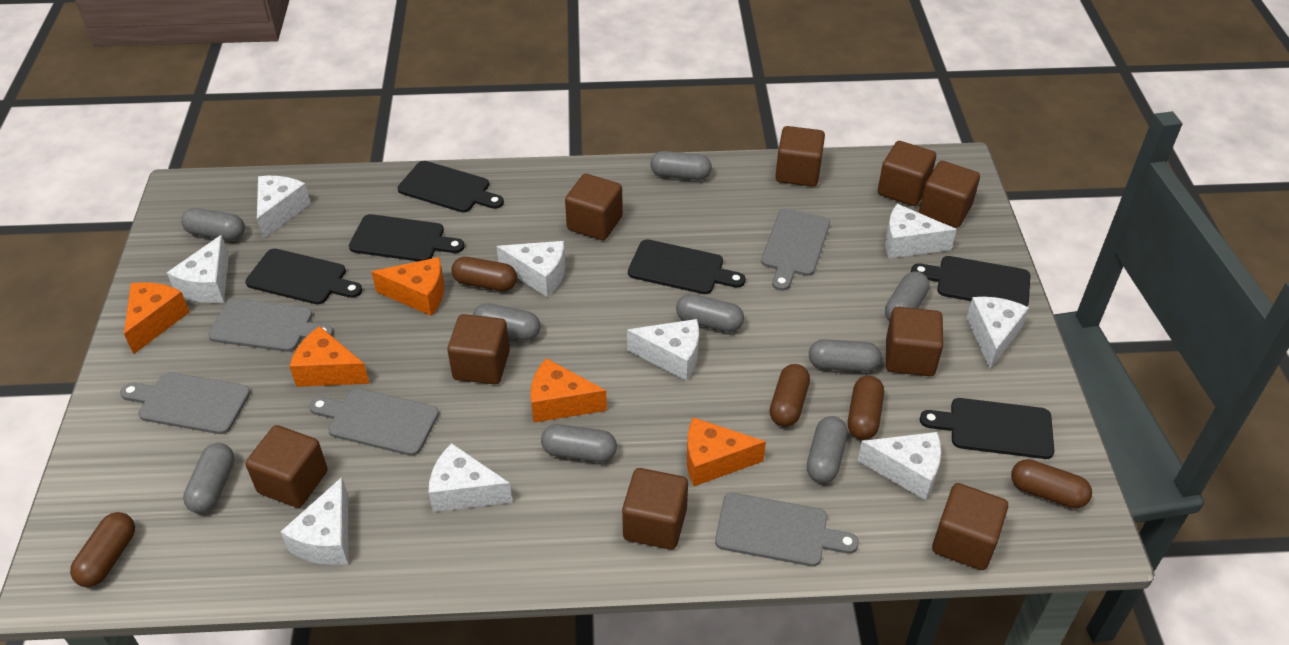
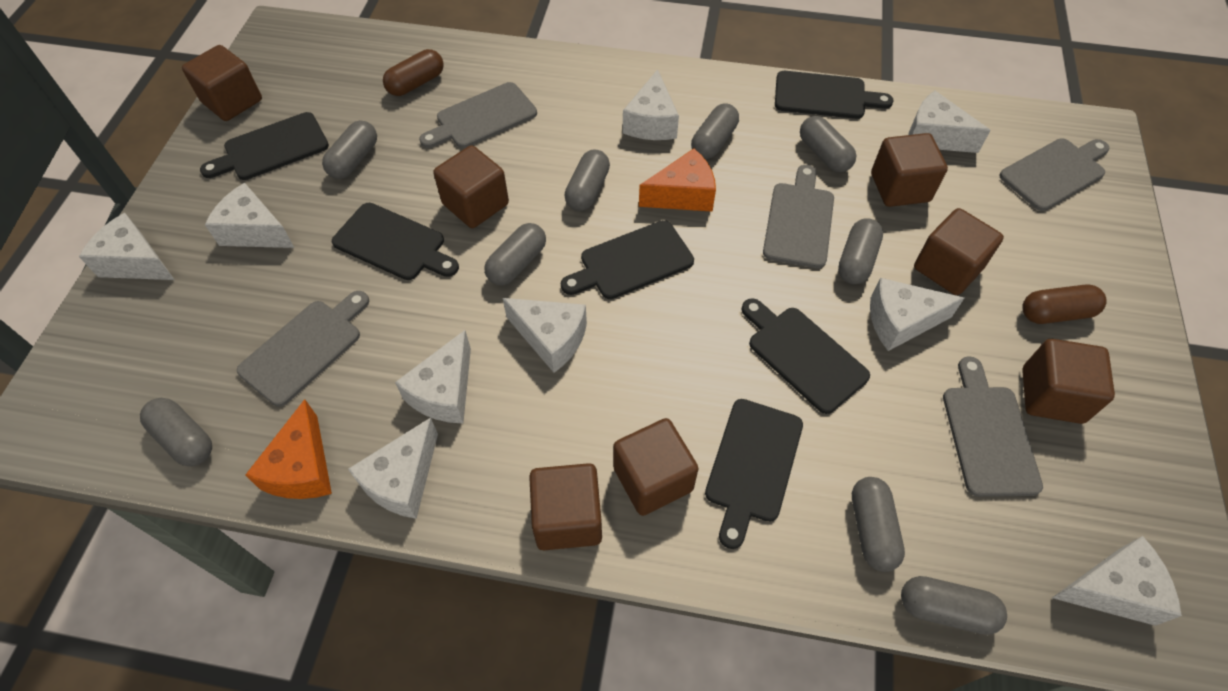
brown capsule: [70,512,135,587] [451,257,517,291] [770,364,810,427] [848,376,884,440] [1011,459,1092,508] = 5 -> [383,49,444,96] [1022,284,1107,324] = 2
brown cube: [245,425,328,508] [447,314,510,384] [565,174,623,240] [622,468,688,550] [775,126,825,187] [878,141,936,206] [886,307,943,376] [919,161,980,227] [932,483,1008,570] = 9 -> [182,45,262,121] [434,145,509,228] [529,463,602,550] [613,418,699,516] [871,133,948,207] [914,208,1004,295] [1022,339,1115,424] = 7
orange cheese: [124,282,190,354] [289,326,370,387] [371,257,444,316] [530,358,607,423] [687,417,766,486] = 5 -> [245,399,332,499] [639,149,716,212] = 2

